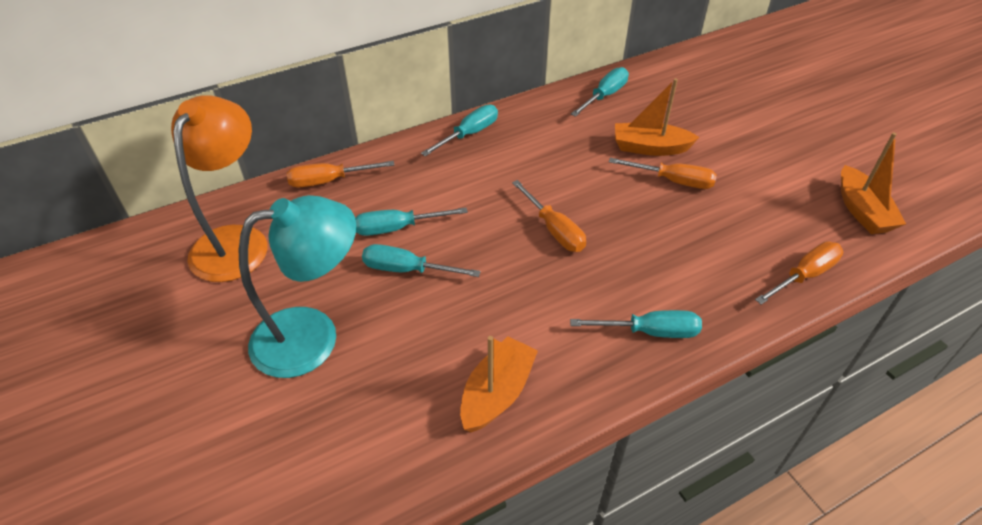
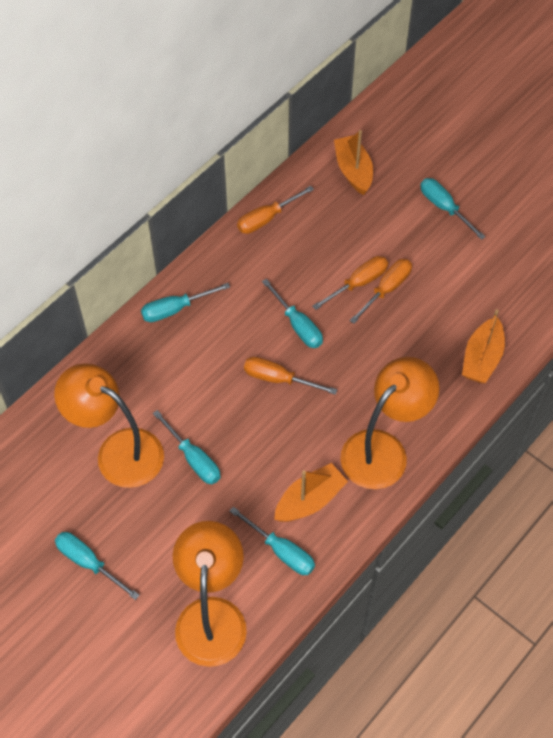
orange lamp: [171,95,267,282] = 1 -> [54,363,164,488] [173,521,247,667] [340,357,439,489] = 3
turquoise lamp: [239,195,356,378] = 1 -> none = 0
turquoise screwdriver: [355,207,468,236] [362,244,481,277] [421,105,498,156] [570,310,702,338] [571,67,629,117] = 5 -> [55,532,140,600] [141,283,230,322] [153,410,220,484] [229,507,315,575] [262,279,323,348] [420,178,486,240] = 6

